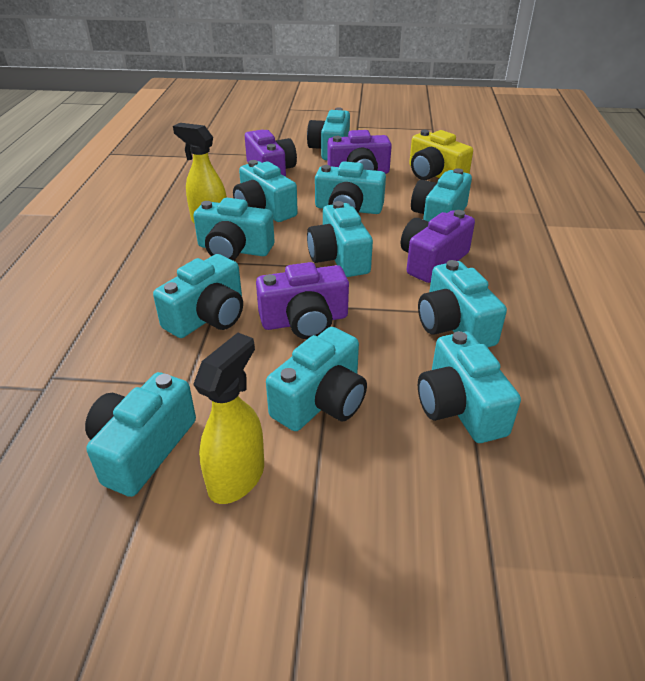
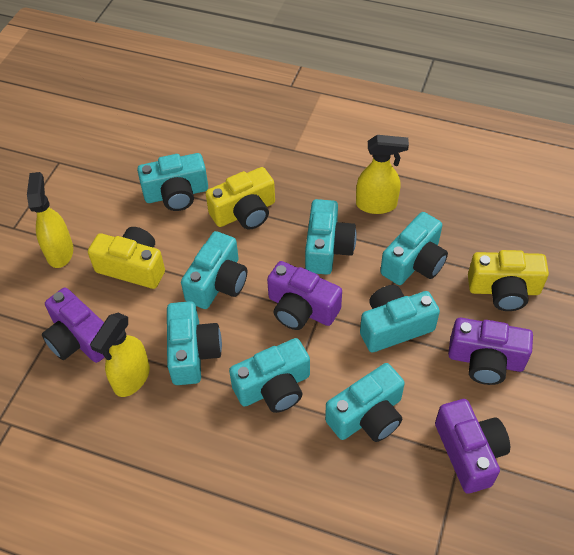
turquoise camera: [85,372,196,497] [153,254,243,338] [194,198,274,260] [233,160,298,222] [266,327,367,431] [307,107,350,160] [307,201,373,277] [315,161,386,214] [411,168,472,222] [418,260,507,348] [418,331,521,443] = 11 -> [137,153,208,211] [167,301,222,385] [181,231,247,309] [229,338,310,413] [305,199,357,275] [325,363,405,442] [360,285,440,352] [380,212,448,285] = 8
yellow camera: [409,130,473,180] = 1 -> [88,227,165,289] [206,167,275,230] [468,250,549,311] = 3
yellow spray bottle: [173,123,227,224] [193,333,264,504] = 2 -> [27,172,73,268] [90,313,150,397] [356,135,409,214] = 3

